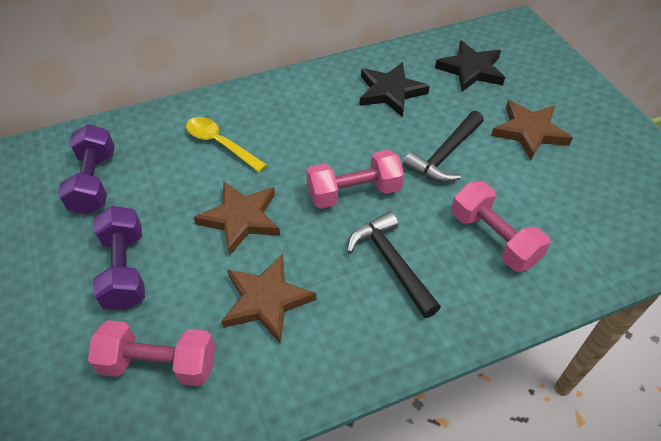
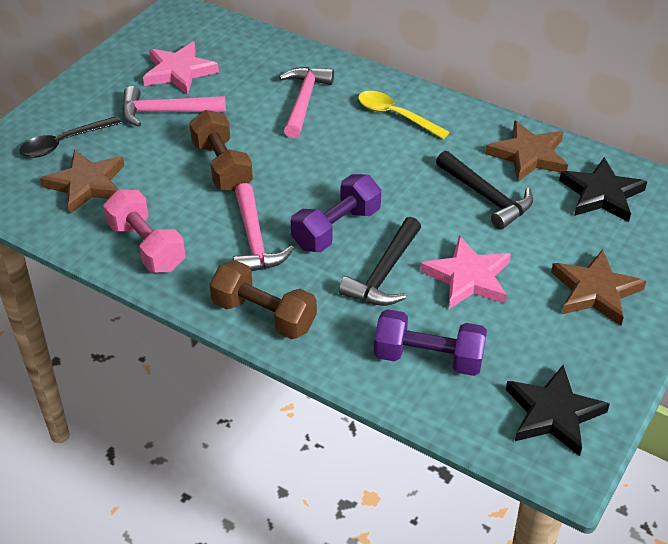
black spoon: none = 0 -> [19,116,121,158] = 1
brown dumbbell: none = 0 -> [189,110,253,191] [210,260,317,339] = 2
pink dumbbell: [88,320,215,386] [306,150,404,209] [451,182,551,272] = 3 -> [103,189,186,273] = 1
pink hammer: none = 0 -> [122,86,226,127] [233,183,294,271] [279,67,334,138] = 3
pink star: none = 0 -> [143,42,219,95] [420,236,511,309] = 2

